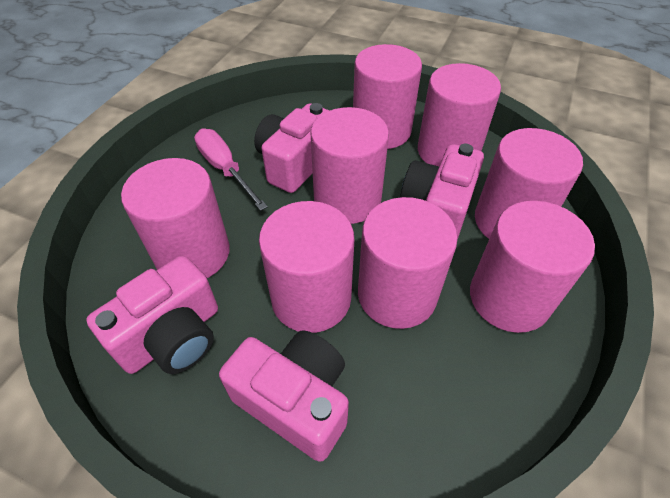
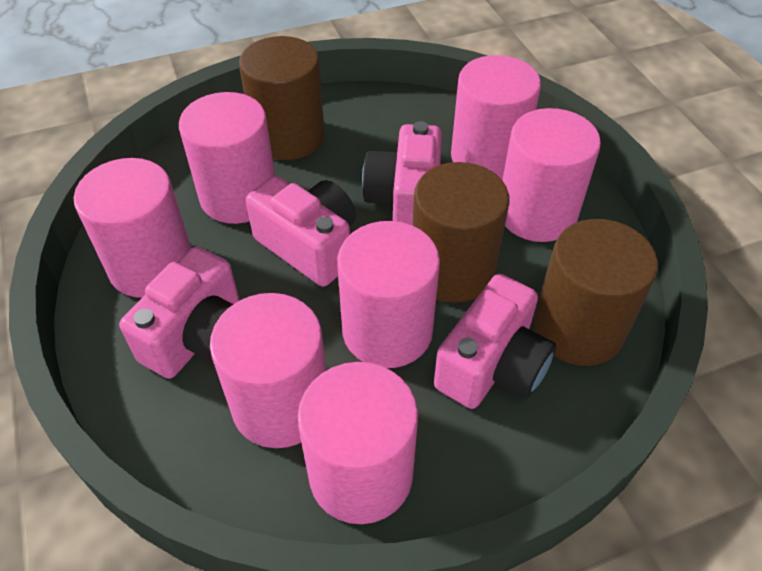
brown cylinder: none = 0 -> [239,36,325,160] [412,162,509,303] [534,219,658,366] = 3
pink cylinder: [121,158,230,278] [259,201,354,333] [311,107,389,224] [353,44,422,149] [358,197,458,329] [418,63,501,166] [470,201,595,333] [475,128,583,239] = 8 -> [74,158,191,298] [179,92,275,224] [210,293,326,448] [298,362,418,524] [337,221,440,368] [451,55,541,180] [502,108,601,242] = 7
pink screwdriver: [194,129,268,211] = 1 -> none = 0

